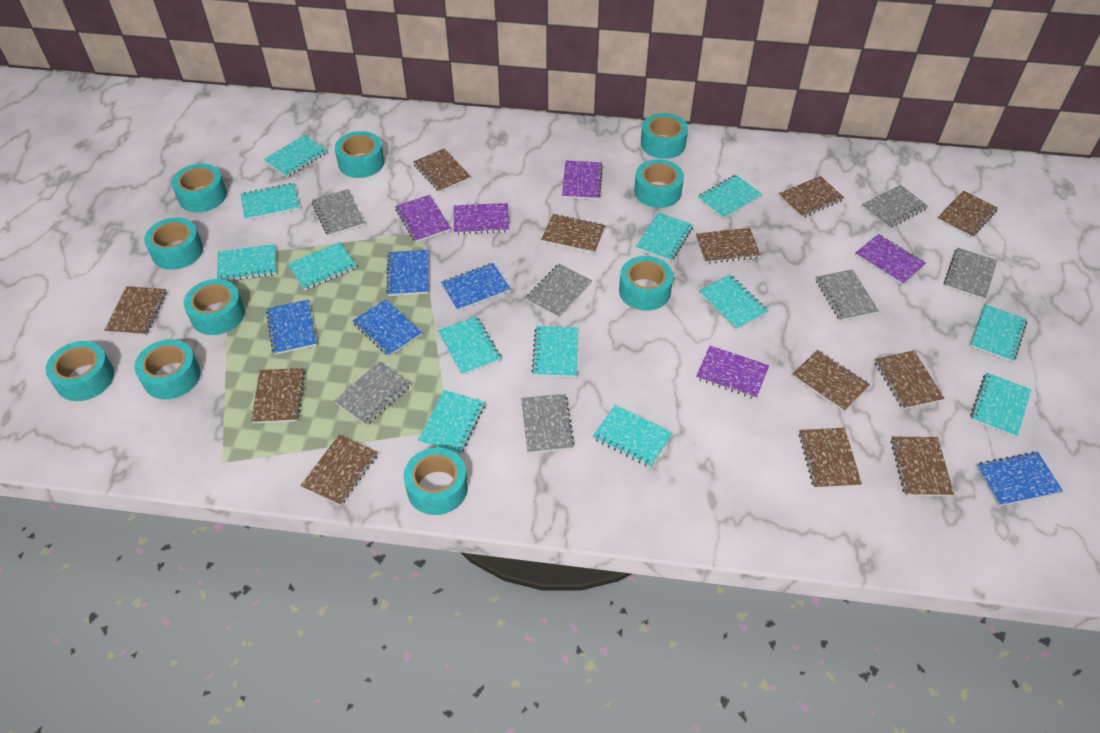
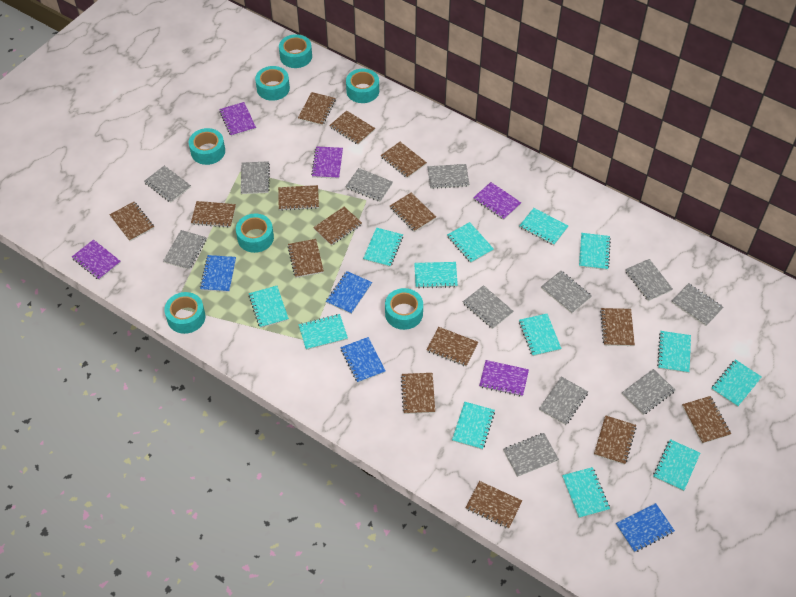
blue notebook: [266,300,317,355] [352,299,422,357] [386,250,429,296] [441,263,511,311] [976,452,1063,506] = 5 -> [200,255,236,292] [326,271,372,314] [340,337,386,383] [616,503,675,552] = 4
brown notebook: [104,286,166,336] [251,368,305,424] [300,435,378,506] [413,149,471,192] [541,214,605,254] [696,228,761,264] [778,176,844,218] [792,350,870,412] [799,428,862,489] [874,350,945,410] [891,437,954,496] [937,191,998,238] = 12 -> [110,202,154,241] [191,201,236,228] [278,185,319,210] [288,239,324,278] [298,92,336,126] [313,207,362,246] [329,111,375,145] [381,142,427,178] [390,193,436,232] [401,373,435,414] [427,327,478,367] [466,481,522,529] [594,415,636,465] [600,308,635,346] [682,396,731,444] = 15
grey notebook: [312,189,365,236] [334,361,411,426] [521,394,575,453] [525,264,592,318] [816,269,879,321] [862,185,928,228] [944,248,997,300] = 7 -> [144,166,191,203] [163,230,207,270] [241,161,270,194] [345,168,393,202] [427,164,469,189] [463,285,513,329] [503,433,559,477] [539,377,588,425] [541,271,592,314] [622,369,675,415] [625,259,673,301] [671,283,723,326] = 12
turquoise tape: [45,341,114,401] [135,339,201,399] [144,217,203,270] [171,164,227,212] [184,279,245,335] [335,131,385,178] [404,447,468,515] [619,256,673,311] [634,159,684,208] [641,113,688,159] = 10 -> [164,292,205,334] [189,128,225,165] [236,213,274,253] [255,66,290,101] [279,34,312,68] [346,68,379,103] [385,288,423,330] = 7

